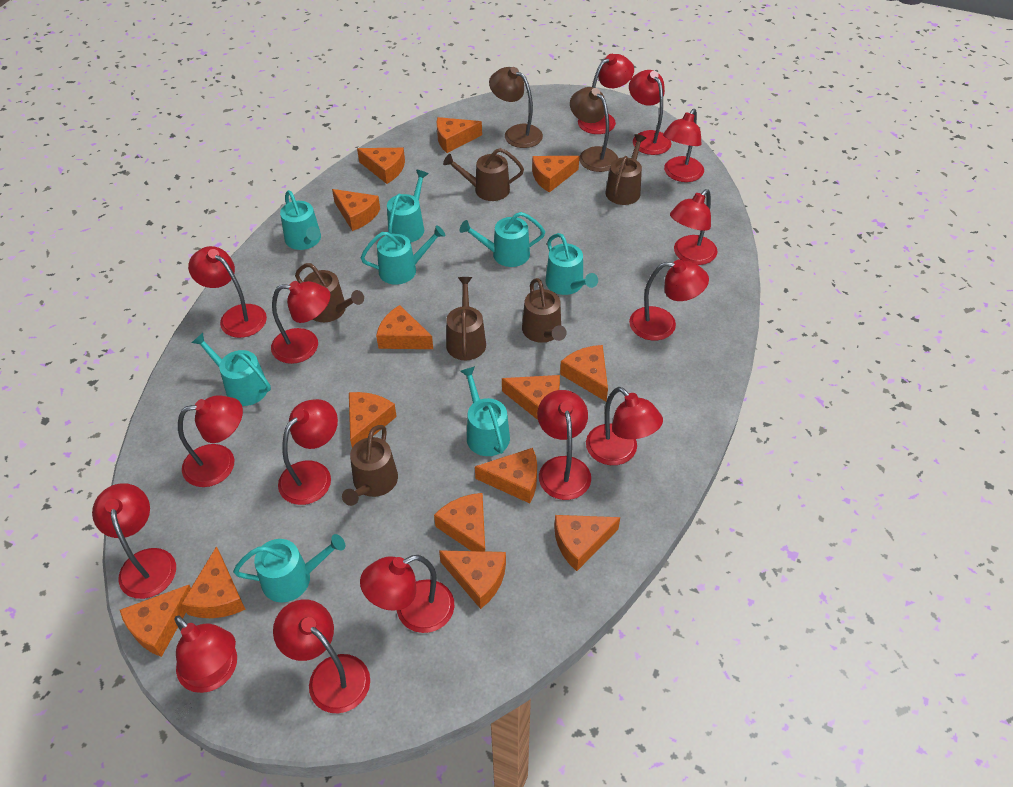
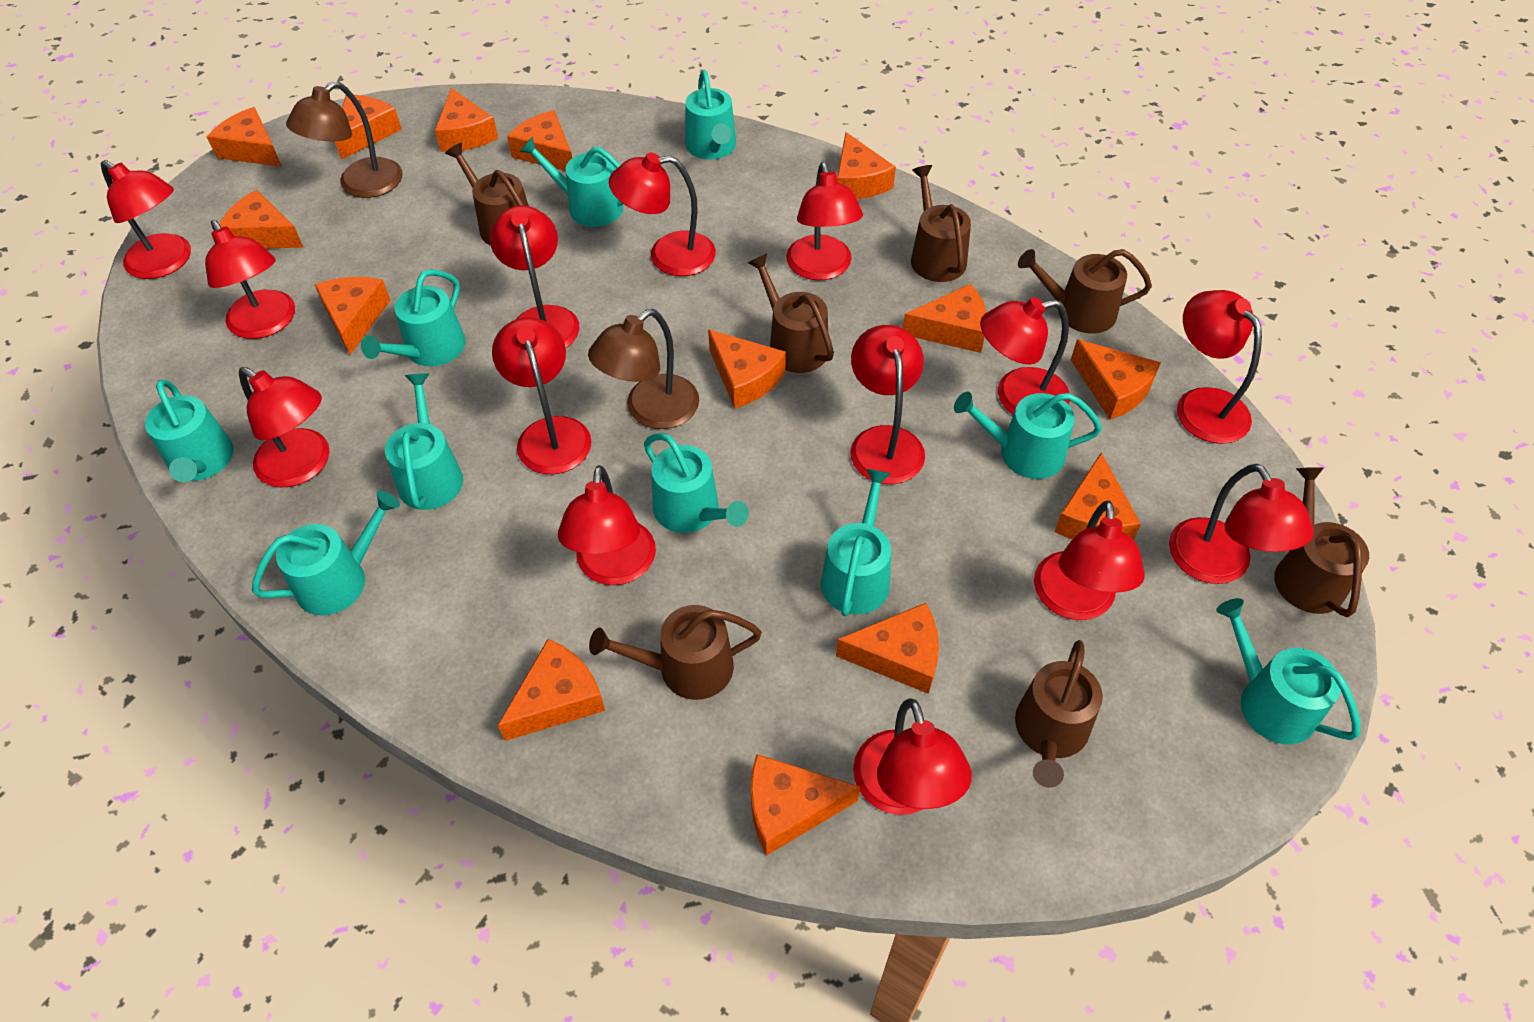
brown watering can: [295,263,364,322] [342,425,398,506] [443,148,524,201] [446,277,486,360] [522,278,567,343] [606,134,646,205] = 6 -> [445,143,529,246] [589,605,762,700] [748,253,834,373] [911,165,971,282] [1015,640,1103,788] [1018,249,1152,334] [1274,467,1369,617] = 7
red lamp: [92,483,176,599] [175,615,237,693] [178,396,243,487] [188,246,267,338] [271,281,330,364] [273,599,370,713] [278,399,338,505] [360,555,454,633] [537,390,591,500] [578,54,634,134] [586,387,663,465] [629,70,672,155] [629,259,709,341] [663,109,704,182] [670,189,717,265] = 15 -> [101,160,191,279] [205,220,295,339] [239,367,330,487] [490,205,579,348] [492,317,591,474] [558,465,656,585] [609,153,716,276] [786,162,863,280] [850,325,925,484] [853,698,972,815] [980,297,1070,414] [1034,500,1145,620] [1169,464,1314,584] [1177,290,1262,444] = 14
turquoise watering can: [192,333,271,406] [233,534,345,603] [280,190,321,250] [361,225,446,285] [387,170,429,242] [460,212,545,267] [461,366,510,456] [545,233,598,295] = 8 -> [145,380,234,482] [252,491,400,615] [361,269,466,366] [385,373,463,510] [520,137,623,227] [644,433,749,533] [685,70,736,160] [821,469,891,616] [954,392,1102,479] [1216,598,1360,745] = 10

